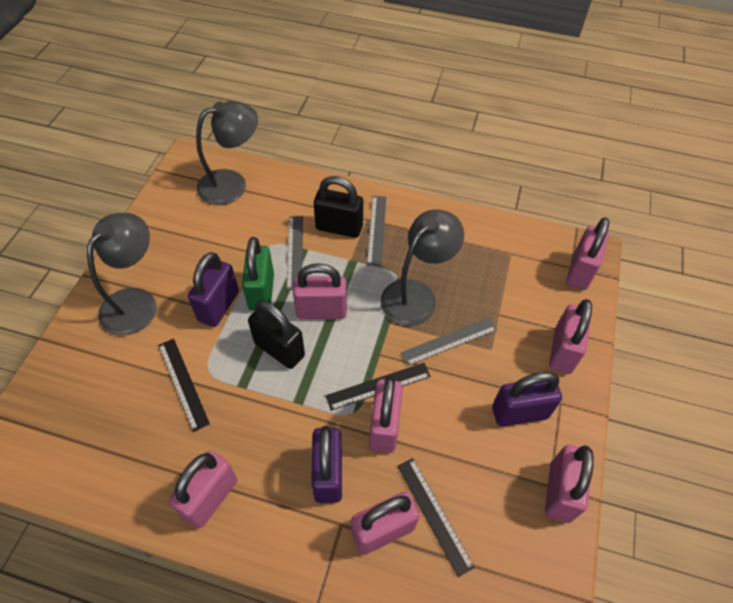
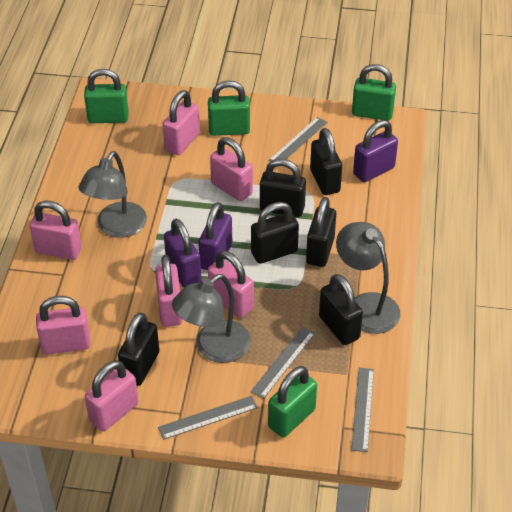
black padlock: [248,300,305,369] [314,176,363,238] = 2 -> [118,312,159,386] [251,202,299,264] [260,159,306,217] [306,197,336,267] [310,128,342,195] [319,274,363,345] = 6
black ruler: [158,339,210,432] [326,363,431,411] [397,458,475,577] = 3 -> none = 0
green padlock: [242,237,274,311] = 1 -> [84,69,129,123] [208,80,250,136] [268,366,317,437] [352,64,396,121] = 4
grey ruler: [286,216,303,290] [367,196,386,266] [401,318,497,366] = 3 -> [158,396,258,440] [251,327,315,399] [269,117,327,162] [351,368,374,452] = 4

